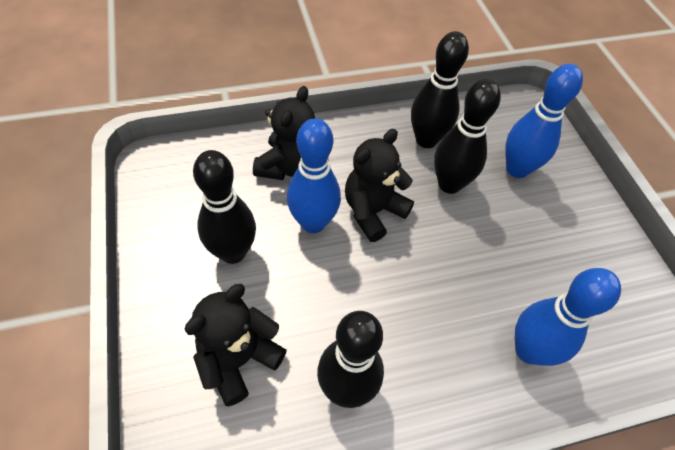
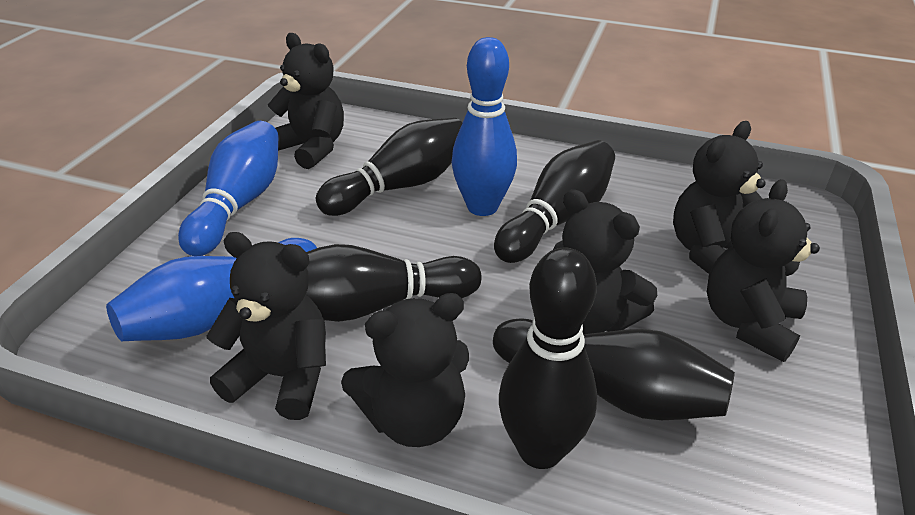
black bowling pin: [193,150,256,264] [317,311,384,408] [411,31,469,148] [434,79,501,194] = 4 -> [305,244,482,322] [316,118,463,216] [493,318,735,420] [494,140,615,263] [499,247,597,469] = 5
black teddy bear: [184,284,287,406] [253,86,315,180] [345,129,414,242] = 3 -> [207,232,326,420] [268,33,344,169] [341,293,469,447] [553,189,657,335] [673,121,766,274] [707,179,820,362] = 6

